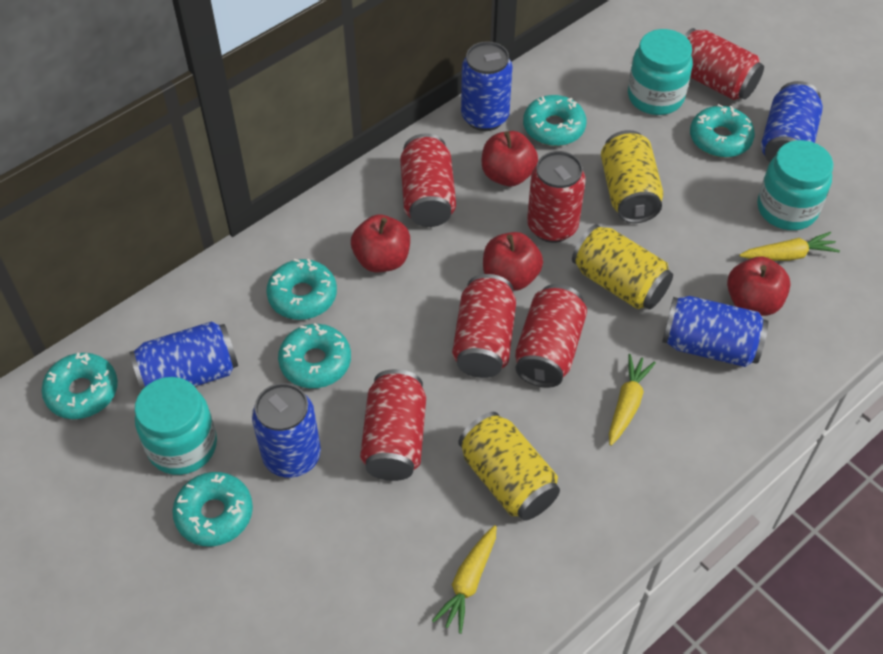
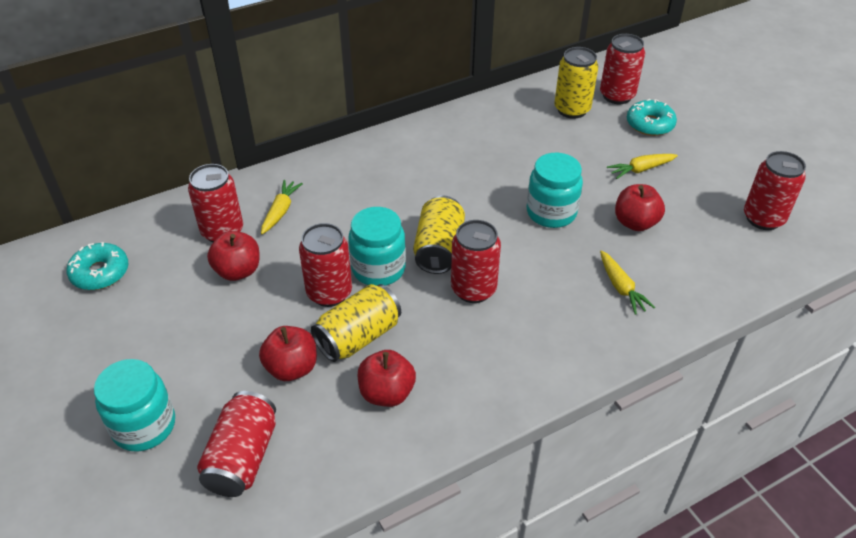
blue can: [129,321,238,391] [252,383,321,478] [461,41,513,131] [662,296,769,367] [761,81,823,163] = 5 -> none = 0
turquoise donut: [41,353,118,419] [172,472,253,547] [266,259,337,320] [278,323,351,388] [523,95,586,146] [690,104,755,158] = 6 -> [67,242,128,290] [627,99,677,136] = 2

